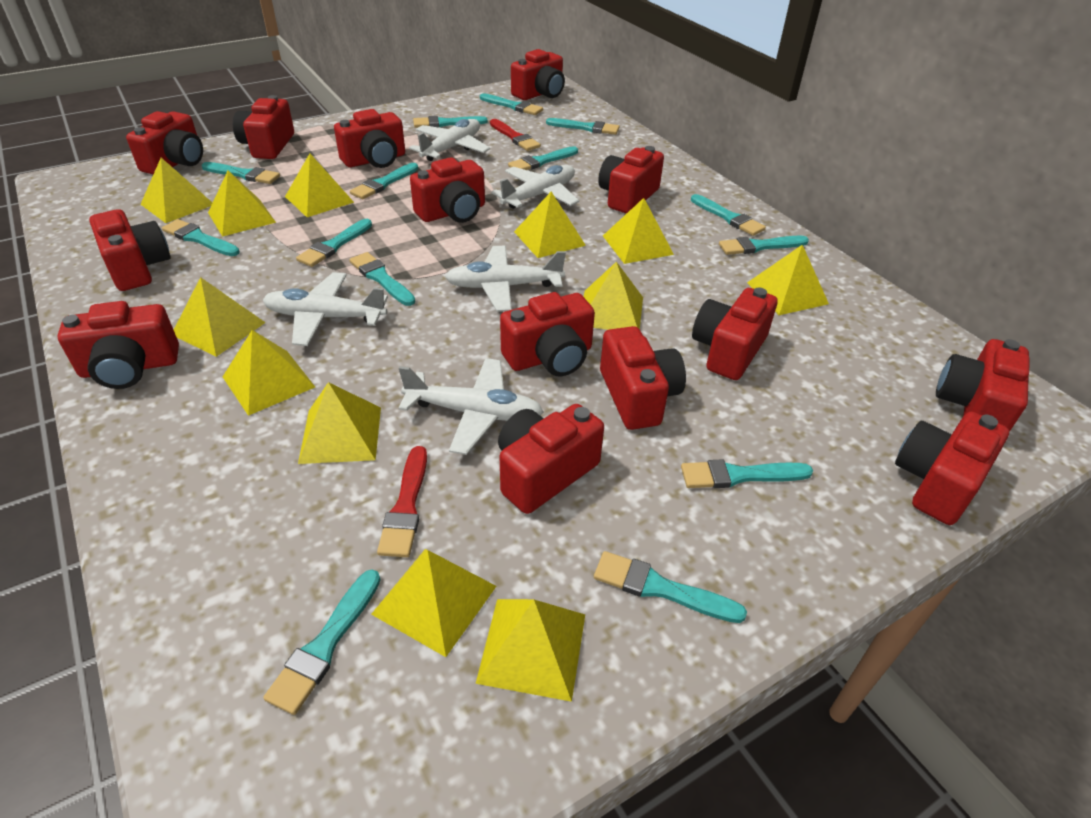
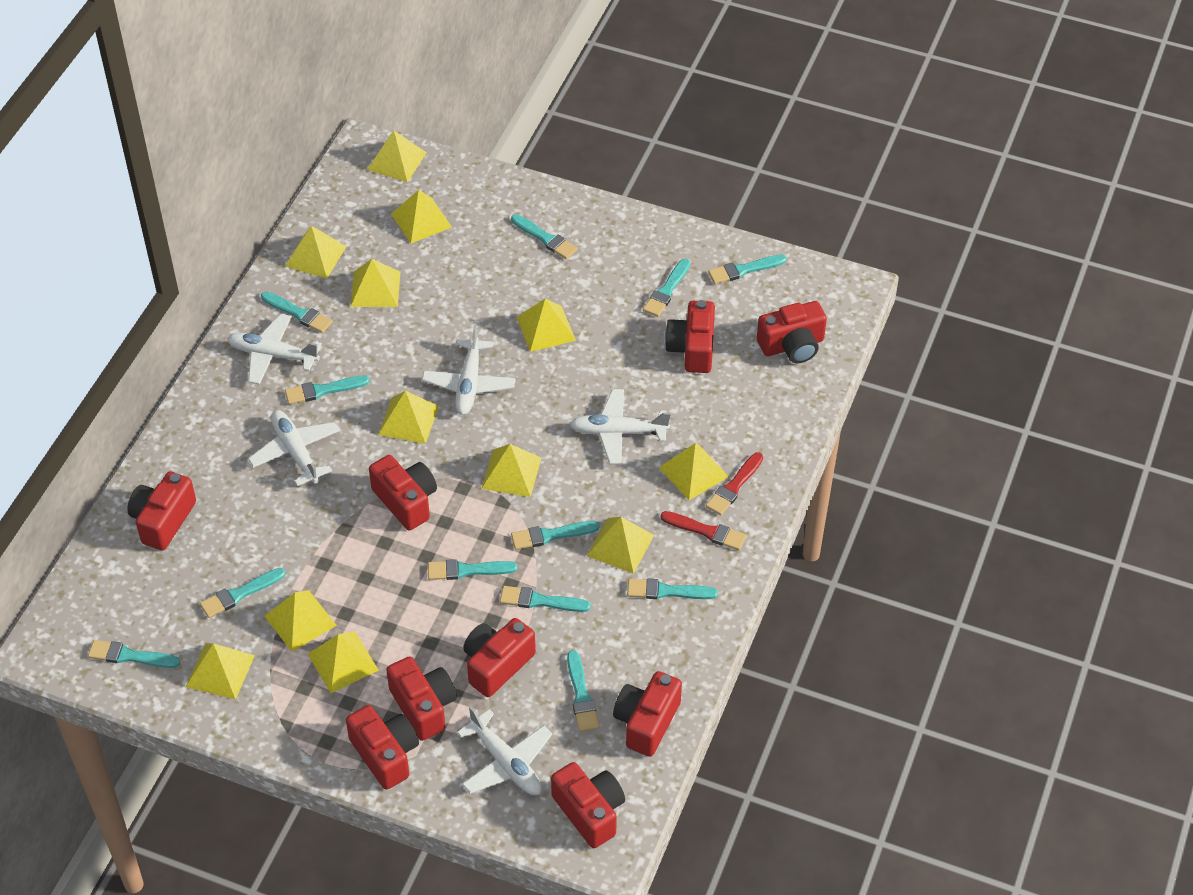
red camera: [57,301,179,389] [89,209,170,291] [126,111,203,174] [233,95,294,159] [334,109,405,168] [410,157,485,223] [498,404,604,514] [500,292,595,376] [511,49,565,100] [598,146,664,214] [600,326,686,430] [692,288,778,380] [895,412,1009,525] [936,339,1030,432] = 14 -> [127,471,196,550] [346,705,419,790] [369,455,437,530] [386,656,457,741] [463,618,536,697] [551,762,625,848] [613,671,682,757] [665,300,715,373] [757,301,827,363] = 9
turquoise brush: [162,219,240,256] [202,162,280,184] [263,569,380,715] [296,219,372,267] [349,252,415,306] [350,163,418,199] [413,116,488,128] [480,93,543,115] [508,146,578,170] [546,118,619,135] [594,551,747,623] [681,459,813,488] [691,194,766,236] [719,236,809,255] = 14 -> [88,640,180,668] [200,568,286,618] [261,291,333,333] [285,376,370,405] [428,559,517,580] [500,586,591,612] [511,214,578,259] [511,521,599,550] [567,650,599,732] [627,579,718,599] [643,259,690,317] [708,254,787,284] = 12

